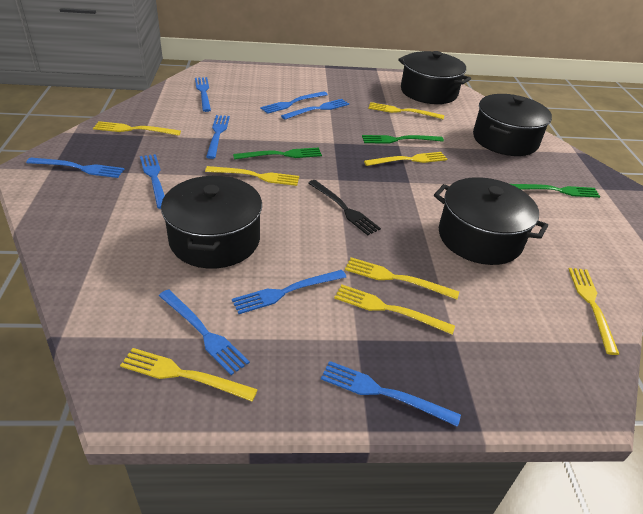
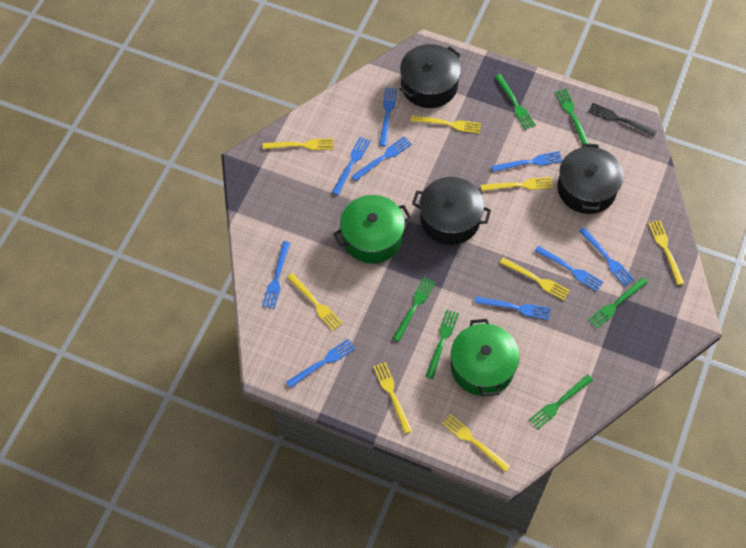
black pot: [161,176,262,269] [398,51,471,104] [434,177,548,265] [473,94,552,156] = 4 -> [400,44,461,108] [412,177,491,245] [557,143,623,214] = 3
green fork: [233,147,322,160] [362,135,444,144] [511,184,601,198] = 3 -> [392,277,436,342] [425,310,459,379] [495,74,536,130] [529,374,593,429] [556,89,589,144] [588,277,648,329] = 6
green pot: none = 0 -> [333,195,411,263] [451,319,519,397] = 2

